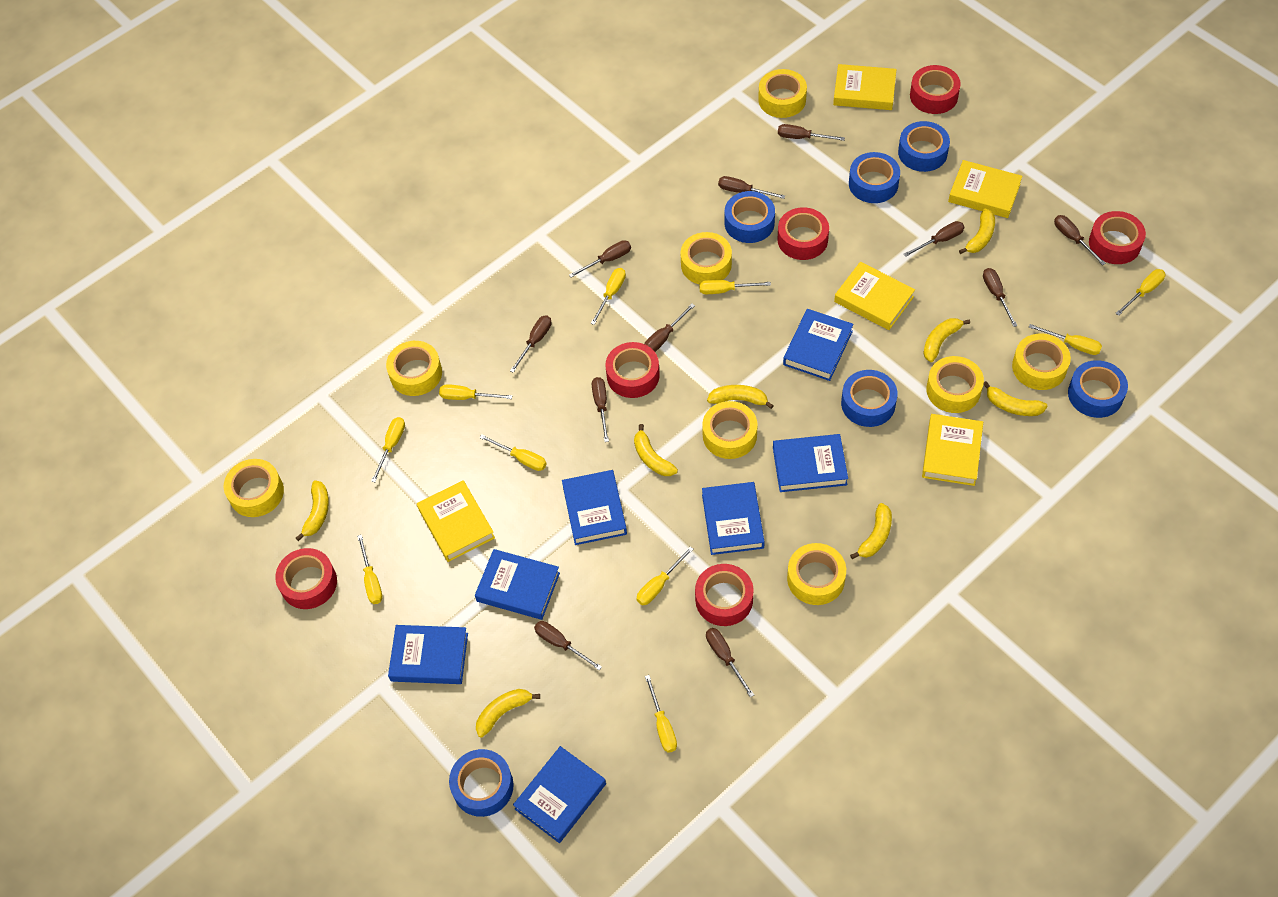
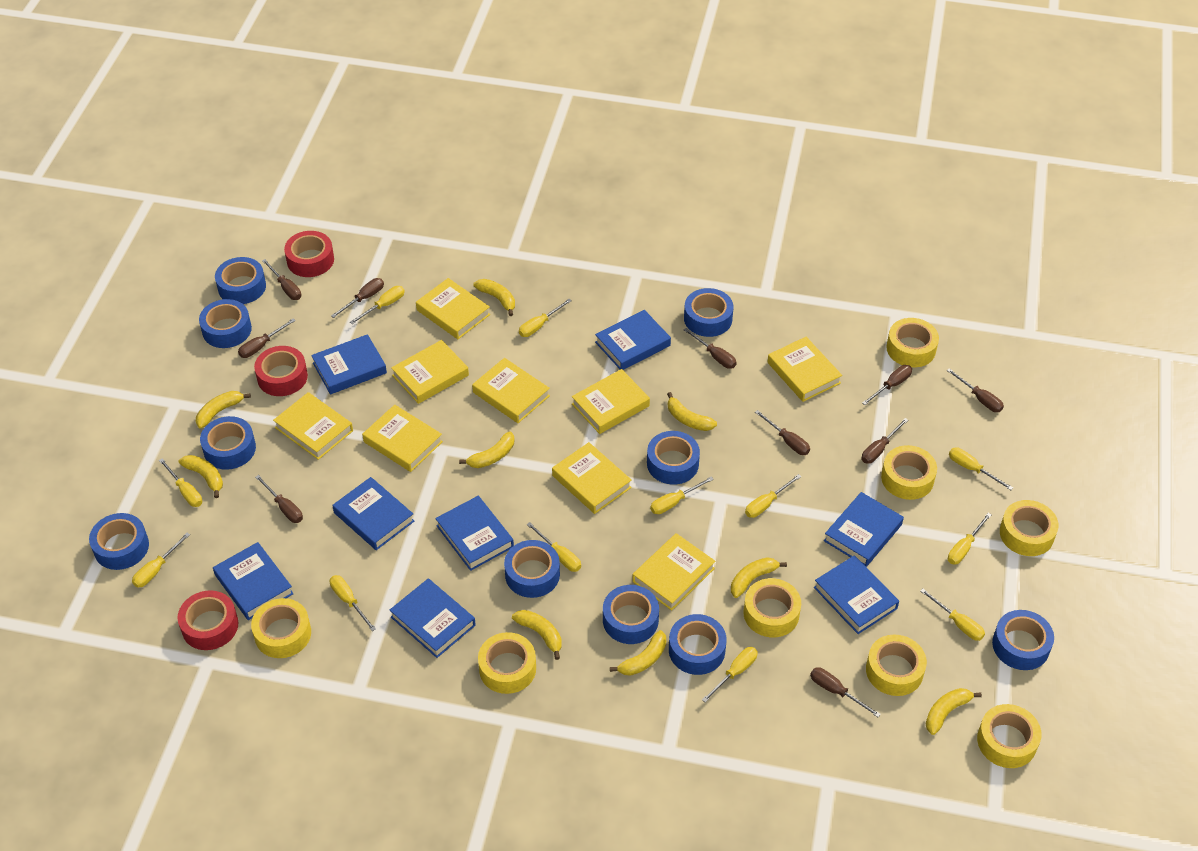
blue book: [388,625,468,684] [475,549,560,620] [513,746,606,843] [562,470,627,545] [702,482,765,555] [773,434,848,492] [783,309,854,381] = 7 -> [213,542,294,620] [311,334,387,394] [333,477,414,550] [390,578,476,658] [435,496,514,571] [595,310,671,370] [814,555,899,634] [824,492,904,567] = 8
blue tape: [449,749,514,817] [725,191,775,243] [841,370,898,427] [849,152,900,203] [898,121,950,172] [1068,360,1128,418] = 6 -> [89,513,149,570] [199,299,252,348] [200,416,256,470] [215,257,266,304] [504,540,560,598] [603,585,659,644] [647,431,700,484] [669,614,727,675] [684,288,733,337] [992,610,1054,670] = 10
brown screwdriver: [510,316,552,373] [534,621,602,670] [569,240,631,278] [592,377,609,442] [644,304,695,352] [706,628,754,697] [718,176,785,199] [778,124,845,141] [903,221,964,257] [983,268,1018,327] [1054,215,1106,265] = 11 -> [238,318,296,358] [255,475,303,523] [262,259,301,300] [331,278,384,318] [684,328,737,369] [755,410,810,455] [810,667,881,717] [862,365,912,405] [862,418,908,464] [947,368,1004,412] = 10
red tape: [275,548,337,609] [605,342,660,398] [695,564,753,626] [778,207,829,260] [910,65,961,114] [1089,211,1146,264] = 6 -> [178,590,238,650] [254,346,308,396] [284,231,334,277] = 3
yellow banana: [296,480,329,541] [476,689,540,738] [634,424,678,476] [707,385,774,409] [850,503,892,559] [923,318,970,362] [959,209,995,254] [983,381,1048,416] = 8 -> [179,455,223,498] [196,391,251,428] [459,432,514,468] [473,279,515,316] [512,610,562,660] [610,630,666,676] [667,392,717,431] [731,557,787,598] [926,688,982,735] = 9
yellow book: [417,480,495,562] [833,64,897,110] [834,262,915,330] [922,414,983,486] [948,160,1022,218] = 5 -> [273,392,353,460] [362,405,443,472] [391,340,469,404] [416,278,490,339] [472,358,550,423] [552,442,632,514] [572,369,650,434] [632,533,716,611] [767,337,842,402] = 9
yellow screwdriver: [357,535,383,604] [371,417,405,482] [439,384,512,400] [479,434,547,471] [591,268,626,325] [637,546,693,605] [645,675,677,753] [699,280,771,294] [1029,324,1102,355] [1115,269,1165,316] = 10 -> [132,533,190,588] [159,458,202,507] [330,575,376,631] [350,286,405,324] [519,299,572,337] [527,522,581,572] [650,477,714,514] [702,647,758,703] [745,474,801,518] [920,589,985,641] [948,513,992,565] [949,447,1013,490] = 12

